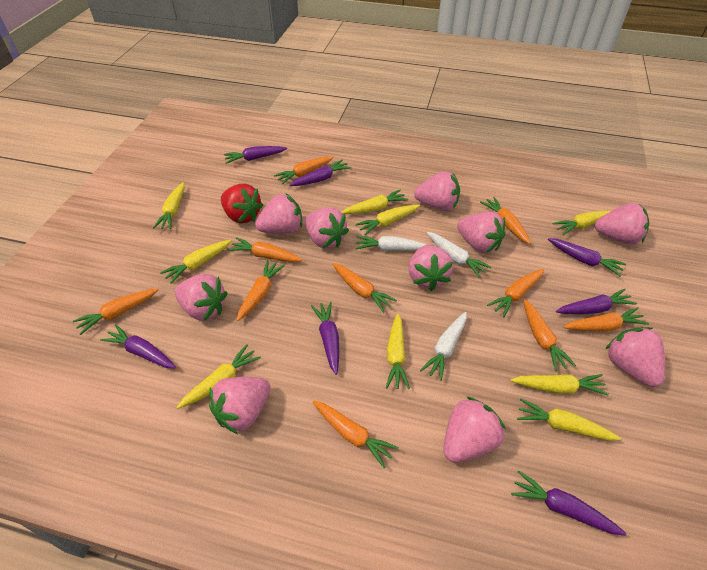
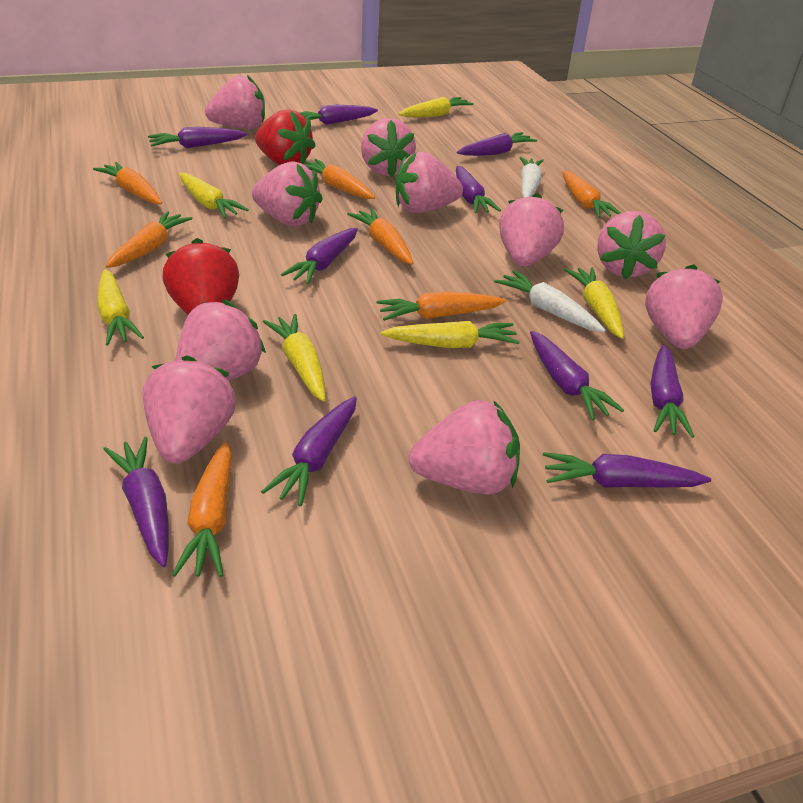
orange carrot: [73,288,159,335] [228,237,302,262] [237,260,285,321] [274,156,334,184] [313,400,399,468] [333,263,397,313] [480,197,531,244] [487,269,544,317] [523,299,576,371] [563,308,649,331] = 10 -> [93,162,162,204] [106,211,193,268] [172,441,232,577] [305,159,375,199] [347,208,413,265] [377,292,506,321] [562,171,621,218] = 7
purple carrot: [100,324,176,368] [223,146,287,164] [290,159,351,186] [311,302,339,375] [511,470,626,536] [548,238,626,276] [556,289,637,314] = 7 -> [103,437,169,567] [148,127,247,148] [261,396,357,506] [281,228,358,284] [300,105,378,125] [456,166,501,213] [457,132,537,156] [530,331,624,420] [543,452,711,487] [650,345,694,438] = 10
red strawberry: [221,184,263,224] = 1 -> [163,238,239,315] [255,110,316,165] = 2
white carrot: [355,236,427,251] [420,312,467,381] [427,232,491,278] = 3 -> [494,270,606,332] [519,157,544,198] = 2
yellow carrot: [153,182,185,229] [160,240,232,284] [176,344,261,409] [342,189,408,214] [356,205,420,235] [386,313,410,389] [511,374,609,395] [517,398,621,441] [552,210,611,235] = 9 -> [97,269,144,345] [179,173,249,218] [263,314,326,402] [381,321,520,348] [398,97,474,118] [564,267,624,339] = 6

